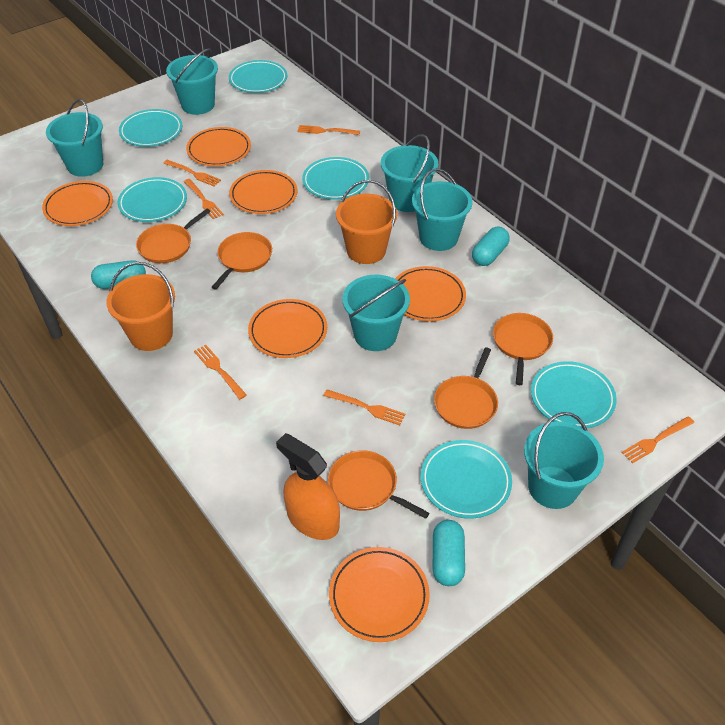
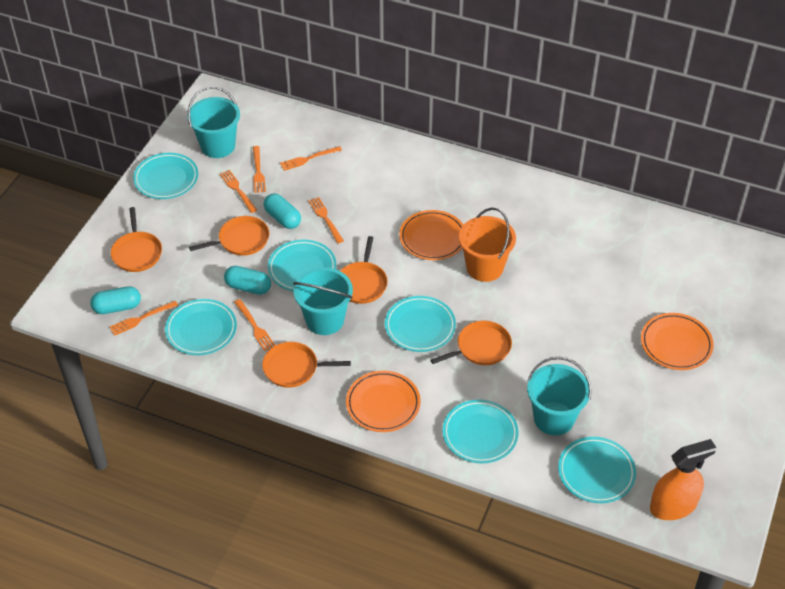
orange bucket: [107,262,175,351] [336,180,397,264] = 2 -> [459,207,516,282] = 1
orange plate: [42,181,113,226] [186,127,251,166] [229,170,297,214] [248,299,327,358] [329,547,430,642] [395,266,466,321] = 6 -> [346,371,421,432] [399,210,463,260] [641,313,714,370] = 3
turquoise bucket: [46,99,103,177] [166,48,218,115] [343,275,410,351] [381,134,438,212] [412,168,472,251] [524,412,604,509] = 6 -> [187,87,240,158] [293,267,353,335] [527,357,592,435] = 3

